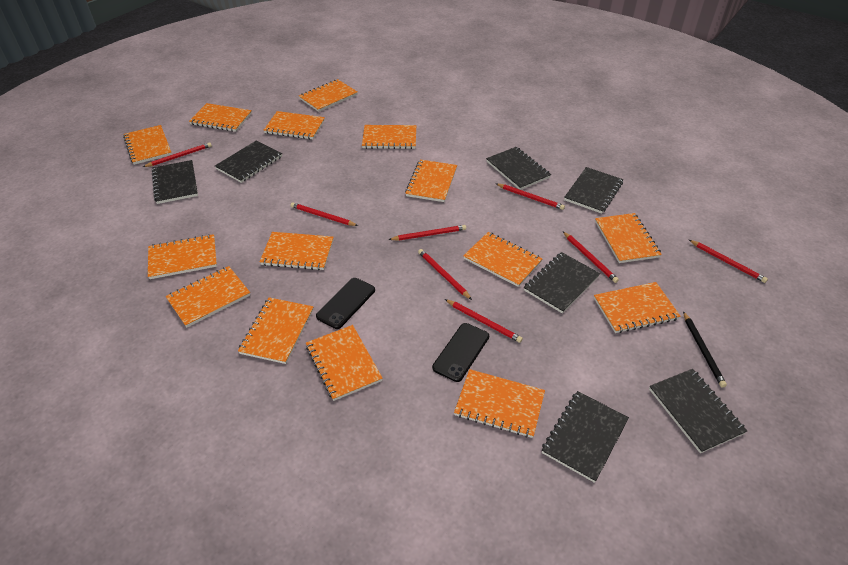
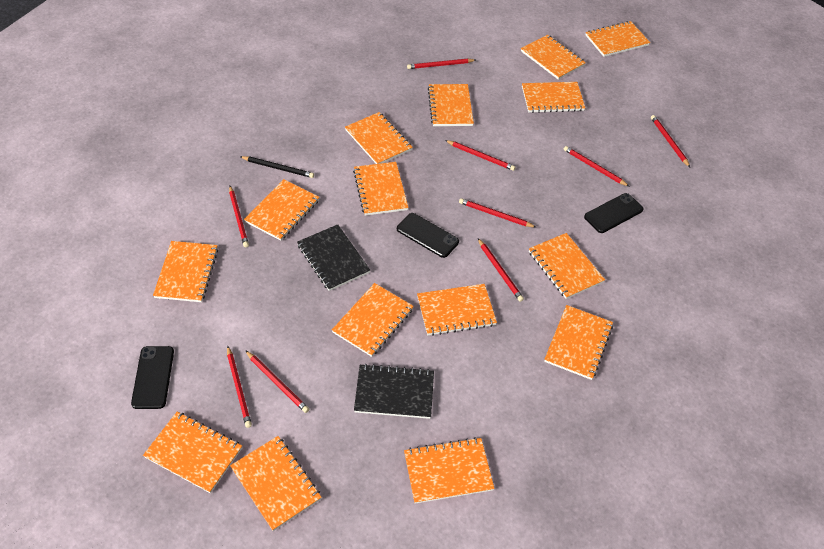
black notebook: [151,160,198,204] [215,140,282,183] [486,147,551,190] [524,252,600,313] [542,391,629,483] [564,167,623,214] [649,369,747,453] = 7 -> [297,224,370,291] [354,364,434,419] = 2
black phone: [316,278,375,329] [432,323,489,382] = 2 -> [131,346,174,409] [397,213,459,258] [584,193,644,233] = 3
red pencil: [143,142,212,167] [290,202,358,226] [388,225,466,241] [418,249,472,300] [445,299,523,343] [496,184,565,210] [563,232,619,283] [689,240,768,283] = 8 -> [227,346,252,428] [229,186,249,247] [245,350,309,413] [407,59,475,69] [445,140,515,171] [459,198,537,228] [478,238,524,302] [564,146,630,187] [651,115,690,167] = 9

